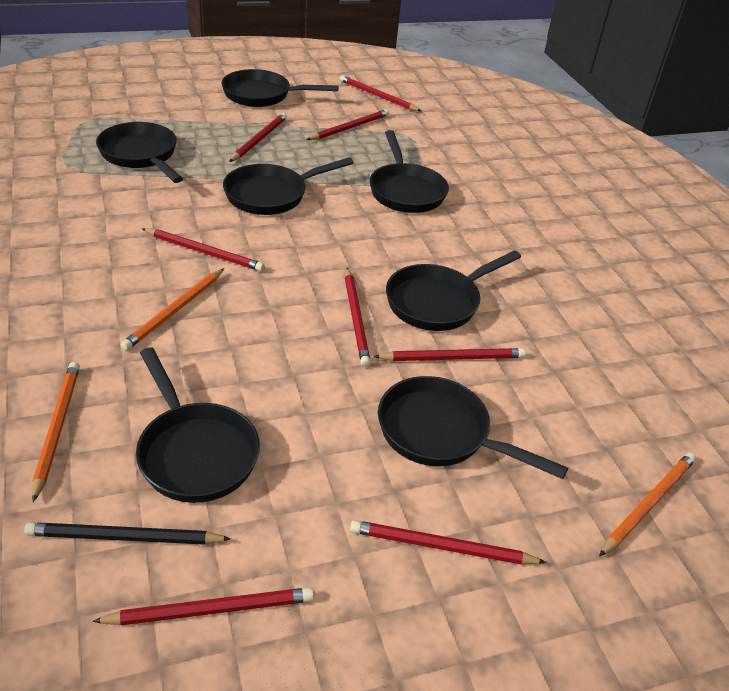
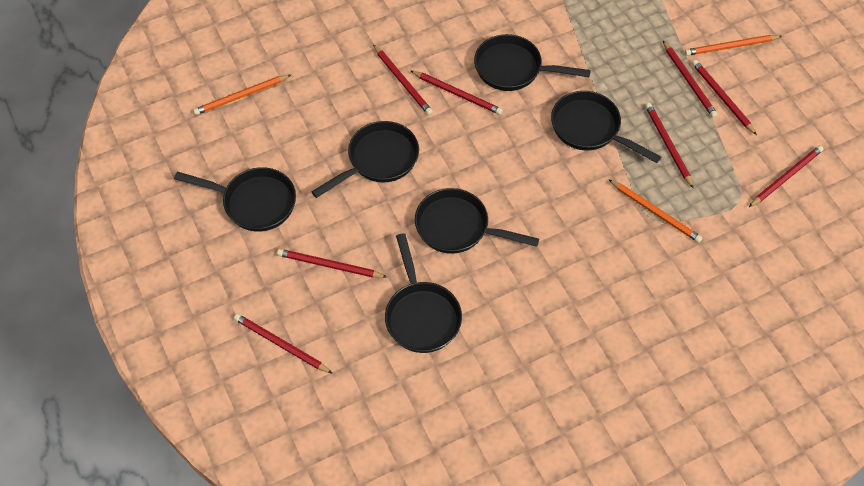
black pan: [96,122,183,183] [136,348,260,503] [222,69,339,107] [223,157,354,215] [370,130,449,213] [378,376,568,479] [386,250,521,331] = 7 -> [174,167,296,232] [311,121,419,198] [385,233,462,353] [415,188,539,254] [474,34,591,91] [551,91,661,163] = 6
black pencil: [24,522,231,545] = 1 -> none = 0

